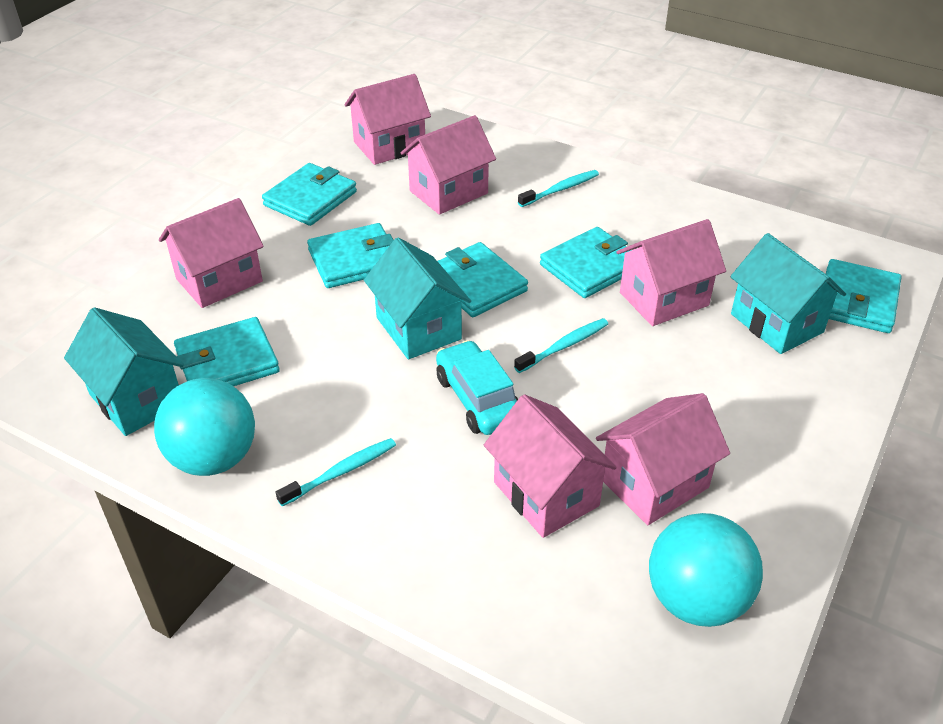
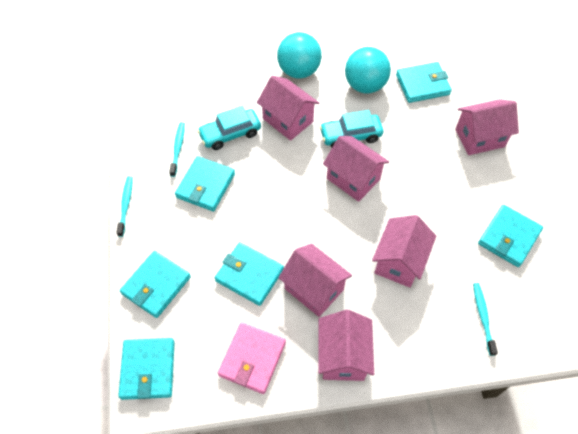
pink wallet: none = 0 -> [218,322,286,394] = 1
turquoise car: [436,340,518,435] = 1 -> [197,106,261,150] [320,110,383,148] = 2
turquoise house: [64,307,184,436] [364,237,471,359] [730,233,846,354] = 3 -> none = 0

